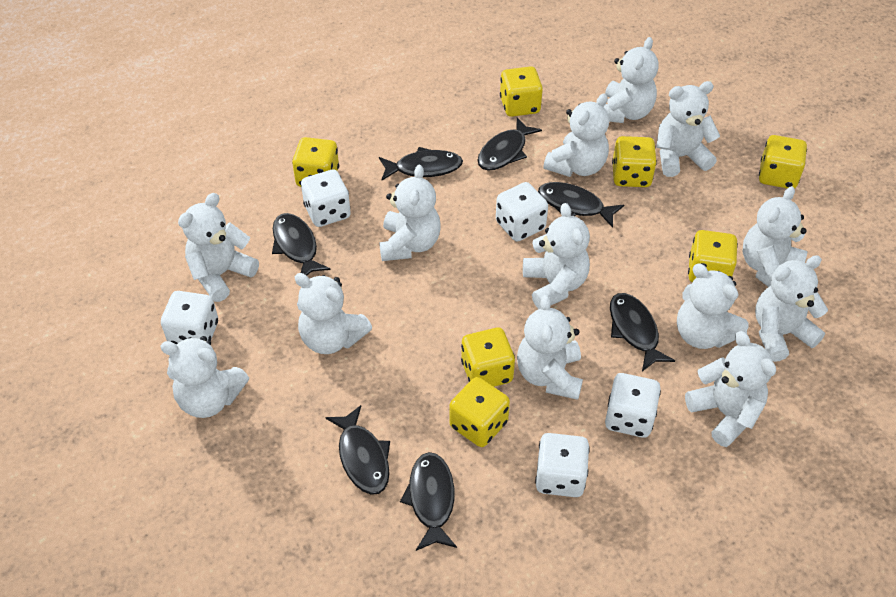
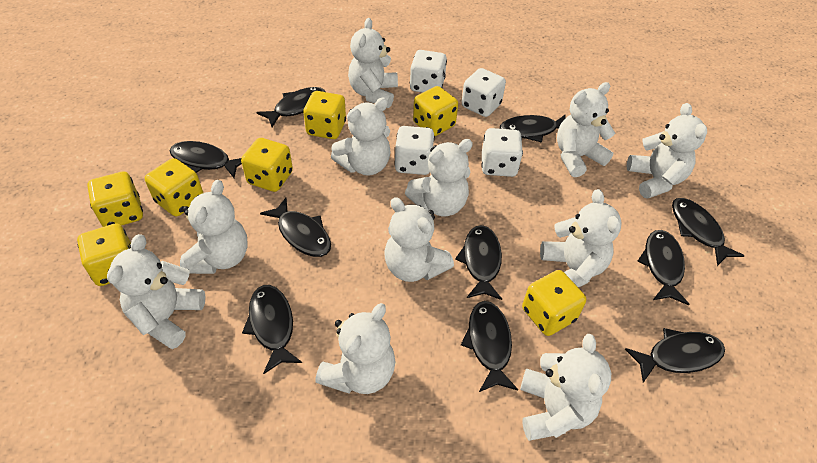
black fish: [272,213,331,276] [325,405,390,495] [379,147,463,180] [400,452,457,551] [477,117,542,171] [538,182,624,228] [610,293,675,371] = 7 -> [170,141,242,178] [242,285,302,374] [256,87,325,127] [260,198,331,257] [455,225,502,300] [461,301,518,392] [500,114,566,143] [625,328,725,383] [637,230,689,305] [672,198,745,266] = 10
white dice: [161,291,218,345] [301,169,351,227] [496,182,548,242] [535,433,590,497] [605,373,661,438] = 5 -> [394,126,435,175] [410,50,447,93] [462,68,506,117] [481,128,523,177] = 4
white teddy bear: [160,336,249,418] [178,193,259,302] [295,273,372,354] [379,165,441,261] [517,295,583,400] [523,203,590,309] [543,93,609,177] [604,37,659,123] [656,81,720,177] [677,263,749,349] [685,331,776,447] [743,186,807,287] [755,255,828,362] = 13 -> [107,234,205,349] [180,180,248,274] [315,303,396,394] [331,98,391,176] [348,18,398,108] [384,197,454,282] [405,139,473,216] [520,334,611,441] [540,189,621,288] [557,82,615,177] [627,103,707,199] = 11

